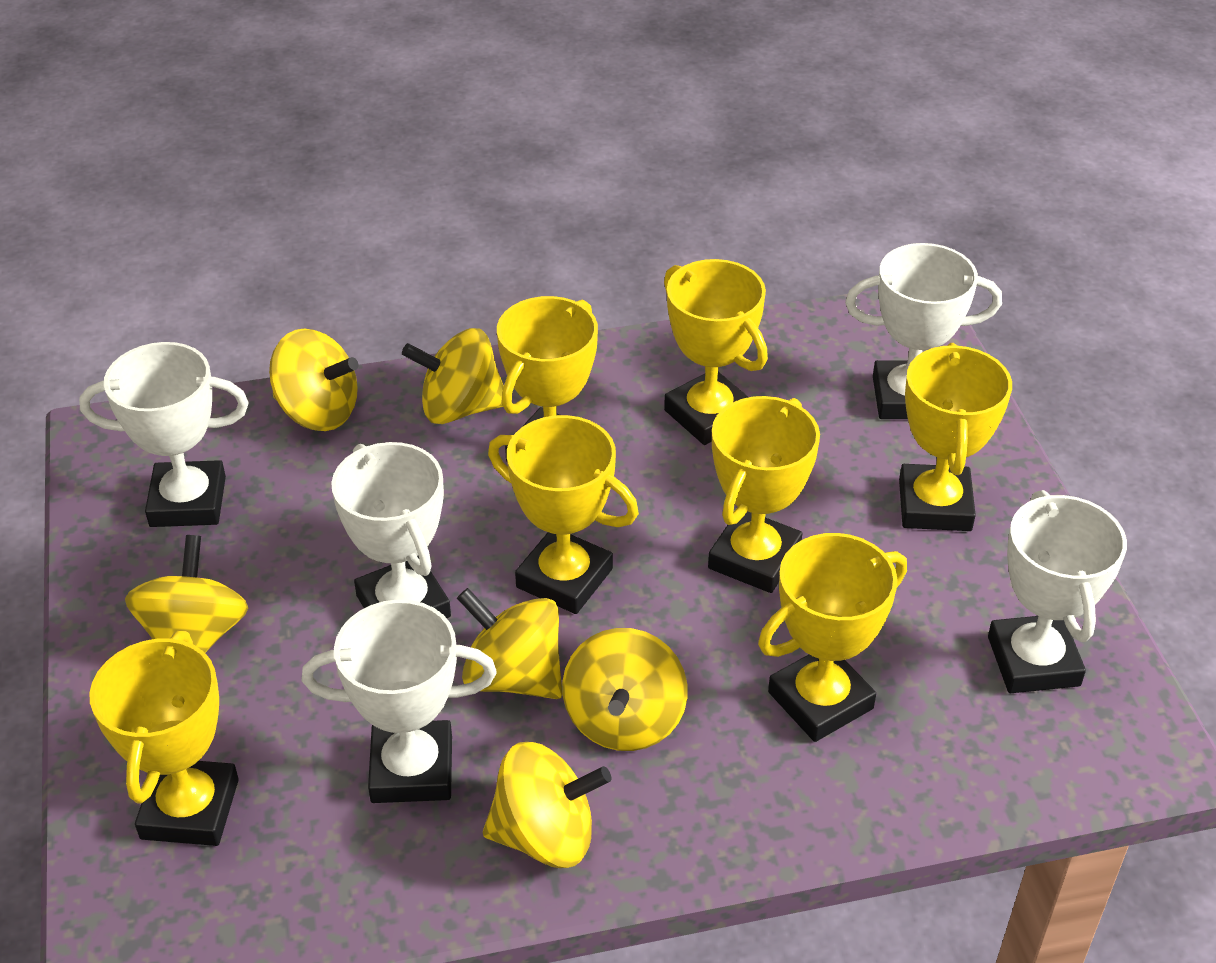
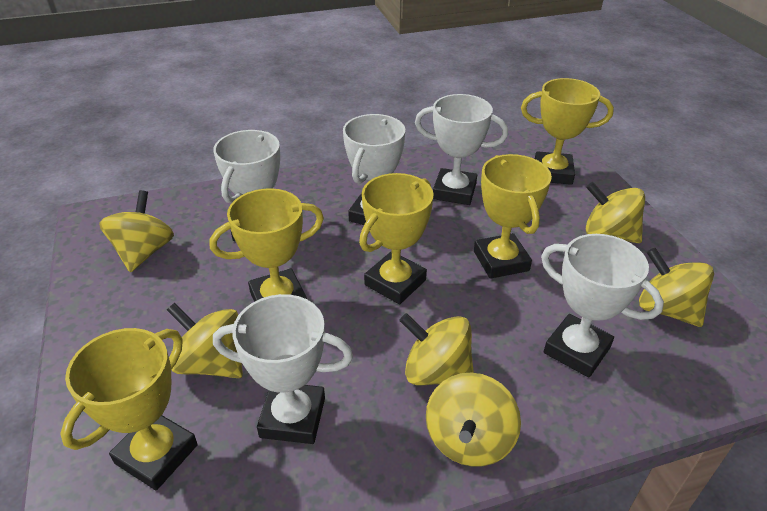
yellow trophy: [89,631,239,846] [488,415,639,614] [497,296,598,461] [664,259,768,445] [708,396,820,593] [758,533,907,742] [899,343,1012,531] = 7 -> [61,328,198,490] [210,188,324,302] [359,173,434,304] [474,154,552,279] [521,78,614,185] = 5

